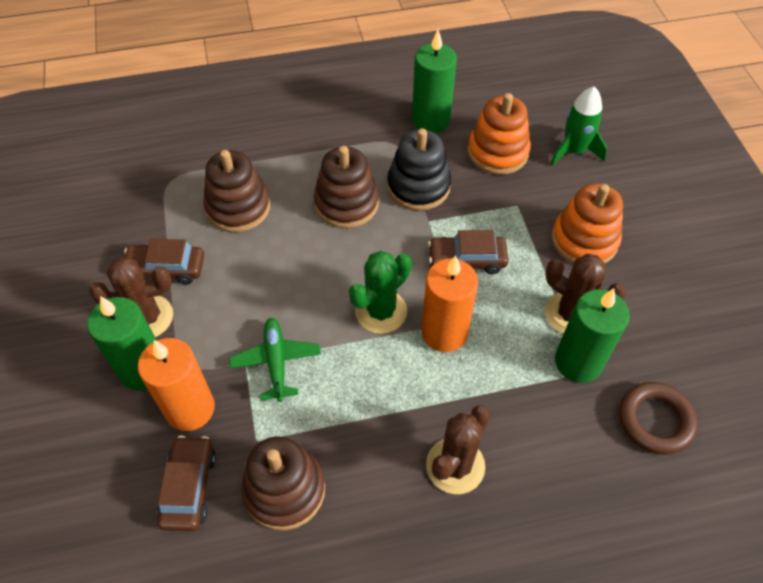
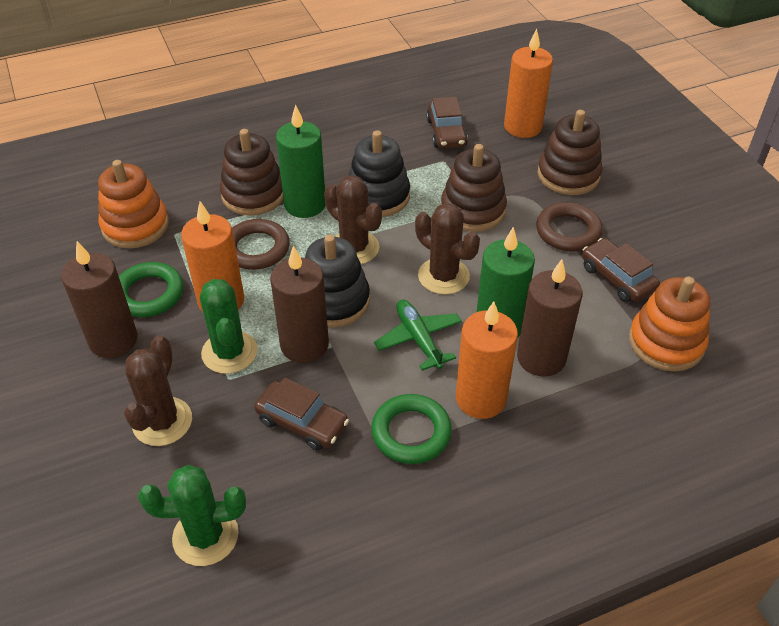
black stacking toy: [387,128,451,211] = 1 -> [305,235,370,328] [348,130,410,217] = 2
brown candle: none = 0 -> [61,241,137,358] [270,246,329,363] [517,259,583,377] = 3
brown ring: [619,382,698,454] = 1 -> [232,219,290,270] [536,202,603,252] = 2
green cactus: [349,251,412,334] = 1 -> [138,465,246,566] [200,279,257,374] = 2
green candle: [87,296,157,390] [412,30,457,133] [555,288,630,383] = 3 -> [276,104,326,218] [477,227,535,337] = 2
green ring: none = 0 -> [119,262,183,317] [371,394,452,464] = 2
green rocket: [550,87,607,166] = 1 -> none = 0
orange candle: [138,338,215,431] [421,255,478,352] = 2 -> [181,201,244,312] [456,301,518,419] [504,29,553,138] = 3

